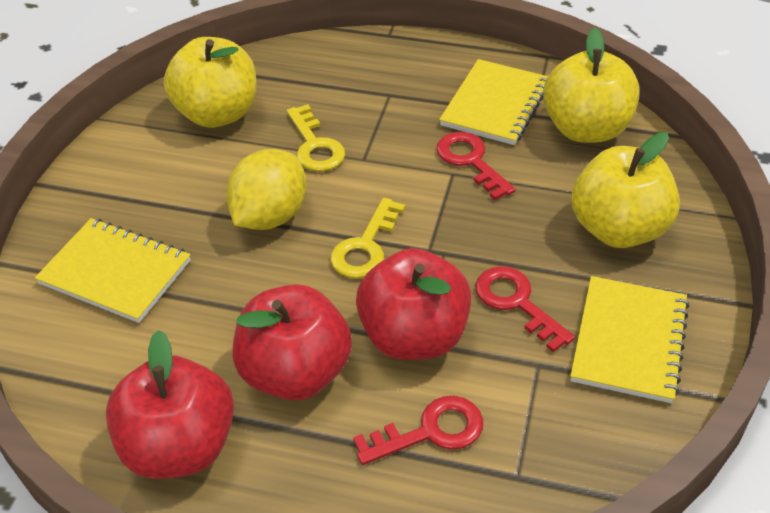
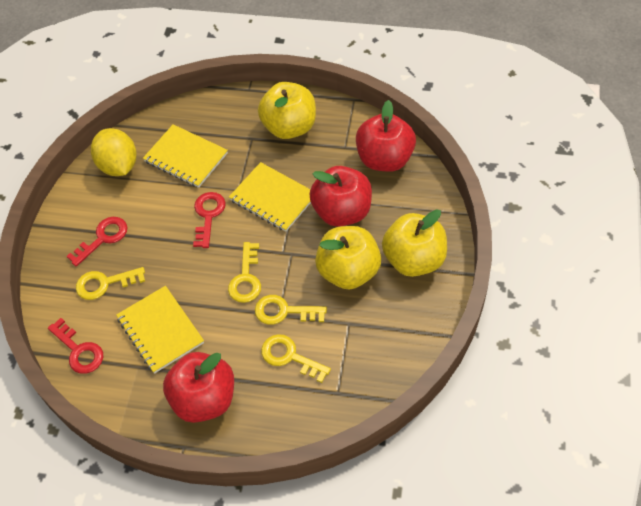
yellow key: [287,104,345,172] [330,198,405,279] = 2 -> [76,267,145,300] [228,242,261,303] [255,295,327,325] [261,334,331,383] = 4

